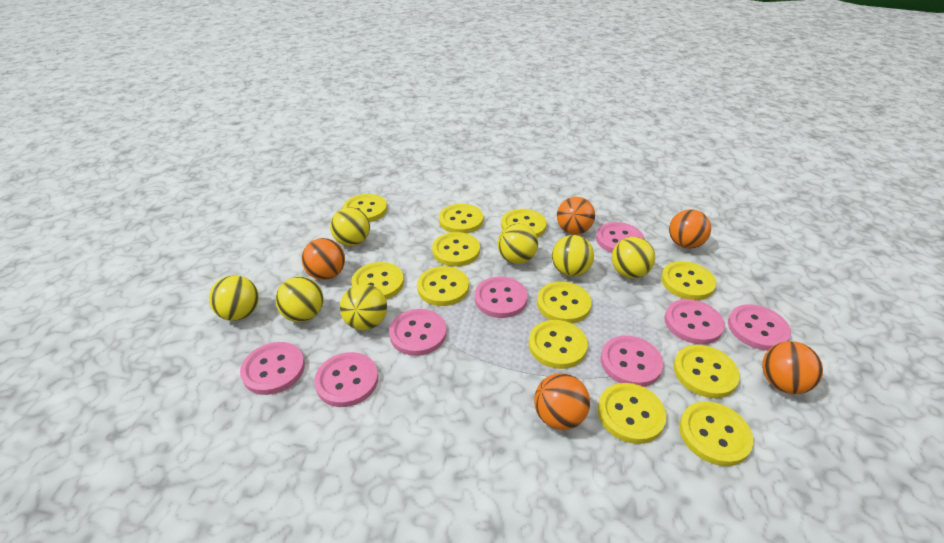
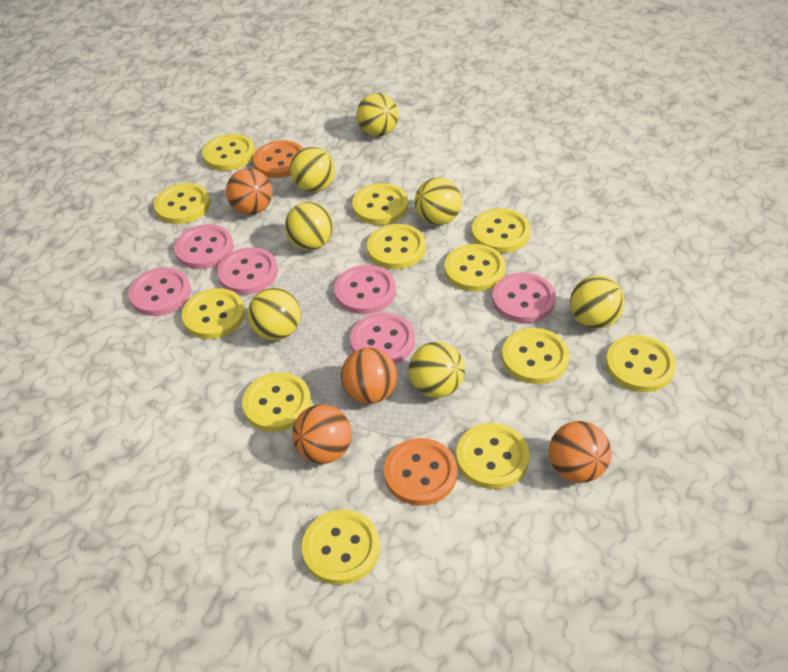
orange ball: [302,238,345,280] [534,373,590,430] [557,197,595,235] [669,209,711,249] [762,341,823,394] = 5 -> [226,168,272,215] [292,404,352,464] [341,348,397,404] [549,421,611,483] = 4
orange button: none = 0 -> [253,140,303,178] [384,438,457,506] = 2
pink button: [240,342,305,395] [314,352,378,407] [389,309,446,356] [475,277,528,318] [596,222,645,253] [600,336,663,387] [664,299,725,345] [728,304,791,351] = 8 -> [128,267,191,316] [174,224,234,269] [217,247,278,295] [334,265,396,314] [350,313,415,364] [492,272,556,323] = 6

